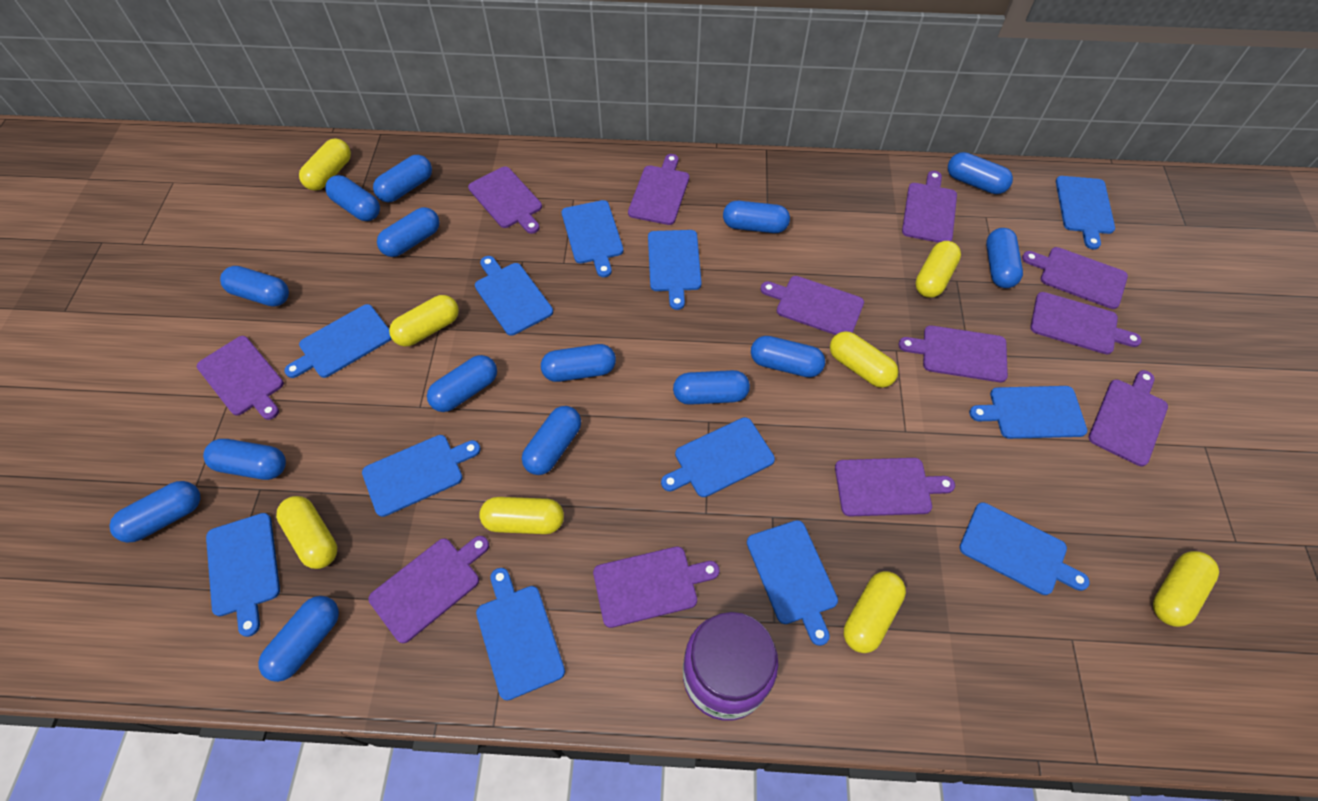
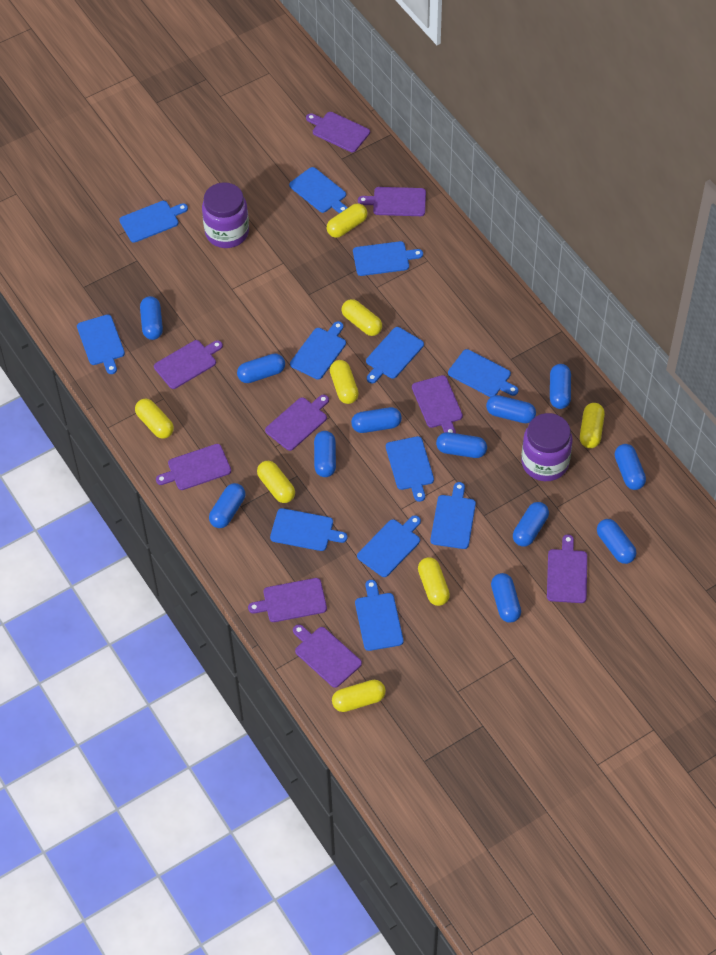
blue capsule: [109,481,201,543] [203,439,286,480] [220,266,289,307] [258,596,339,682] [325,175,380,221] [373,155,432,202] [377,207,439,257] [427,355,497,412] [522,406,581,475] [541,344,616,382] [673,370,750,405] [723,201,790,233] [751,336,825,377] [948,152,1013,194] [986,228,1023,288] = 15 -> [140,296,163,340] [209,483,245,528] [237,353,285,383] [314,431,336,477] [351,407,402,433] [436,432,487,458] [486,395,536,423] [491,573,521,623] [513,502,549,547] [550,364,571,409] [597,519,636,564] [615,444,646,490] = 12
purple cutting board: [197,336,284,420] [368,536,489,643] [468,166,542,234] [593,546,720,628] [628,154,689,225] [760,276,864,335] [835,458,955,516] [898,325,1008,382] [902,171,957,243] [1022,247,1128,309] [1030,292,1142,354] [1088,370,1168,466] = 12 -> [154,340,223,389] [156,444,231,490] [248,578,327,622] [265,395,329,451] [293,624,362,688] [306,112,370,152] [358,187,426,216] [412,375,463,433] [547,534,587,603] = 9
purple jar: [683,612,778,721] = 1 -> [202,182,249,248] [521,413,573,481] = 2

